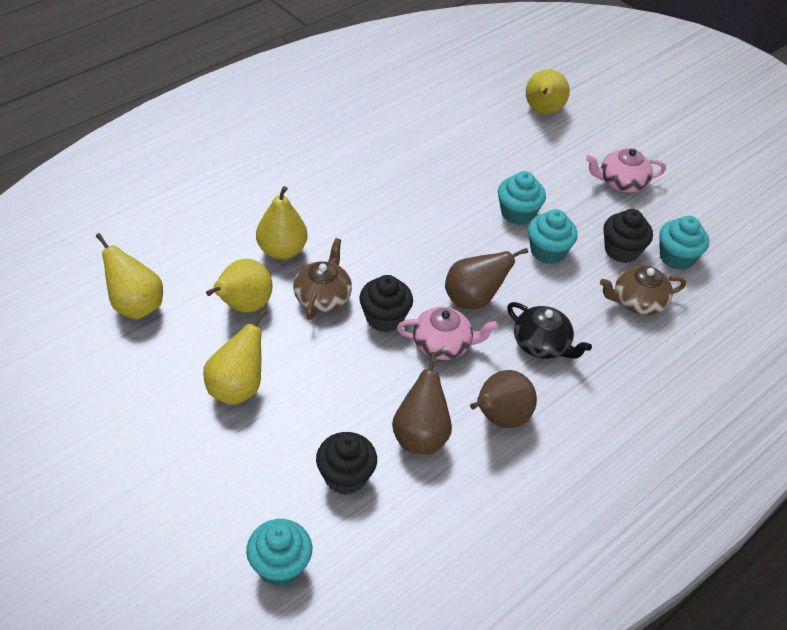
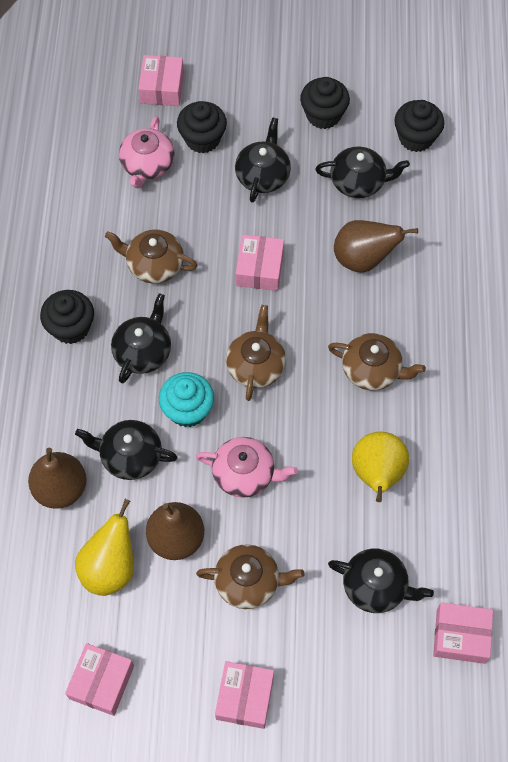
black cupcake: [316,432,377,495] [359,275,413,332] [603,209,653,263] = 3 -> [40,290,94,344] [177,101,227,153] [300,77,350,129] [394,100,444,152] = 4
black teapot: [507,302,592,359] = 1 -> [75,420,177,480] [111,293,171,383] [235,117,291,203] [315,147,410,198] [328,549,434,613] = 5
brown teapot: [293,238,352,320] [600,266,686,315] = 2 -> [105,229,198,284] [196,544,305,609] [226,305,286,401] [328,333,426,390] = 4
pink box: none = 0 -> [65,643,134,716] [138,55,184,106] [215,661,274,729] [236,234,284,291] [433,602,493,664] = 5
turquoise cupcake: [246,519,312,586] [498,171,546,225] [528,209,578,264] [659,216,709,270] = 4 -> [159,372,214,427] = 1
yellow pear: [96,233,163,319] [203,310,267,405] [206,259,273,313] [256,186,308,260] [526,69,570,114] = 5 -> [75,499,134,596] [352,432,409,502] = 2

